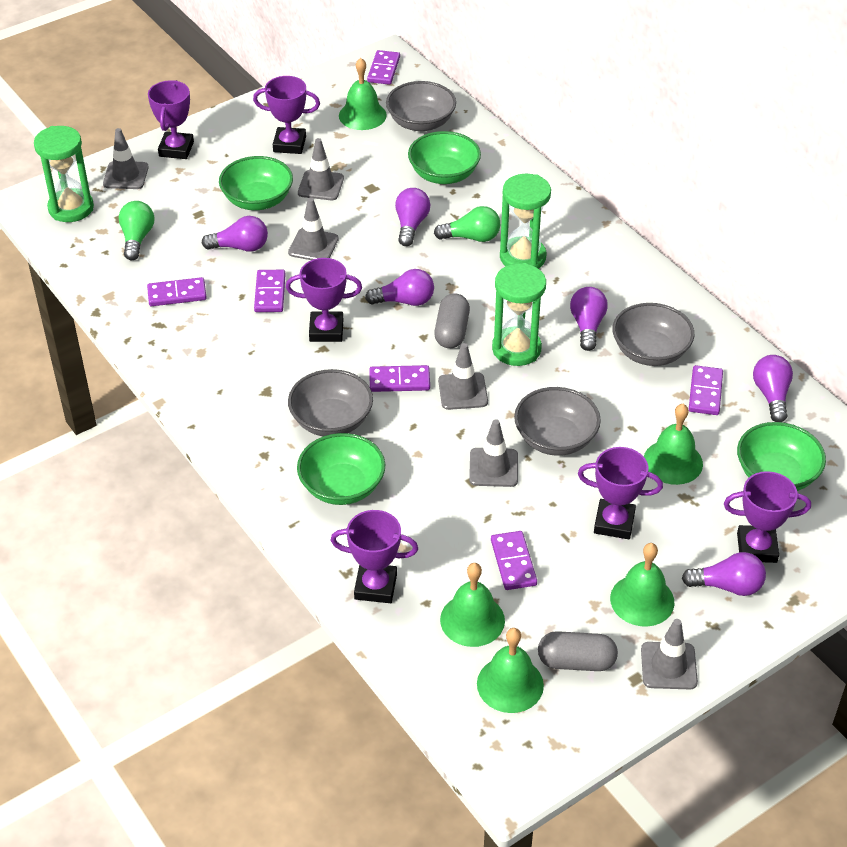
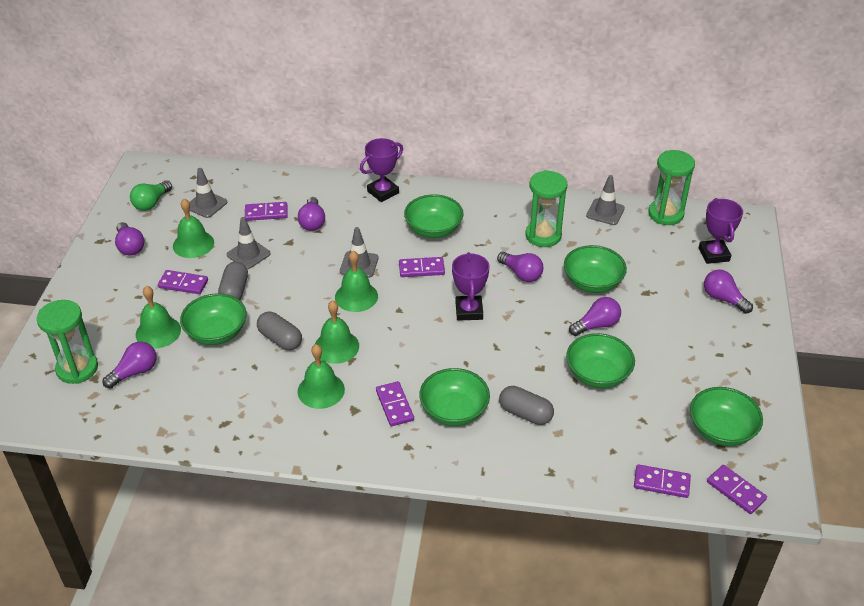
green bowl: [219,156,293,210] [297,433,385,505] [408,131,481,184] [737,422,826,491] = 4 -> [180,293,247,345] [404,194,464,238] [419,368,490,426] [564,245,627,293] [566,333,635,388] [690,387,763,446] = 6
green light bulb: [119,201,155,260] [434,206,500,242] = 2 -> [130,181,172,211] = 1
grey bowl: [288,369,373,436] [386,81,456,131] [514,387,601,456] [612,303,694,366] = 4 -> none = 0
grey capsule: [434,294,470,348] [538,631,618,671] = 2 -> [218,262,248,300] [257,312,302,350] [499,386,554,425] = 3
grey traffic cone: [103,128,149,189] [288,198,339,260] [298,138,344,200] [438,343,488,410] [469,419,518,487] [641,619,698,689] = 6 -> [190,168,227,218] [227,217,271,269] [340,227,378,278] [586,175,625,225] = 4
purple trophy: [148,80,194,159] [253,76,320,154] [286,258,362,342] [330,510,418,603] [578,447,663,539] [724,471,811,563] = 6 -> [360,138,403,202] [452,252,490,320] [699,198,743,264] = 3

